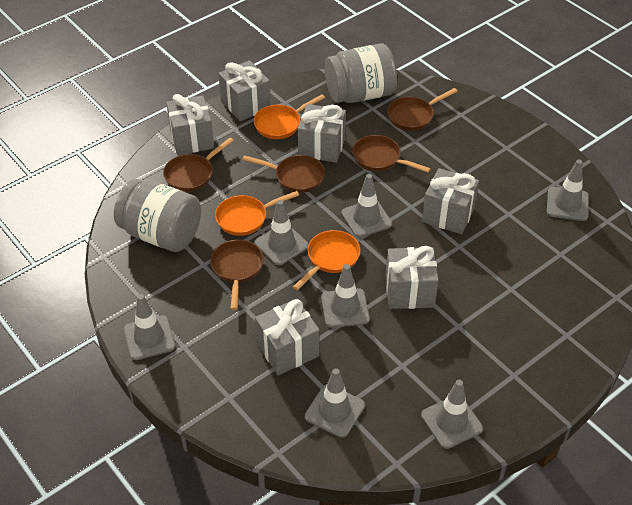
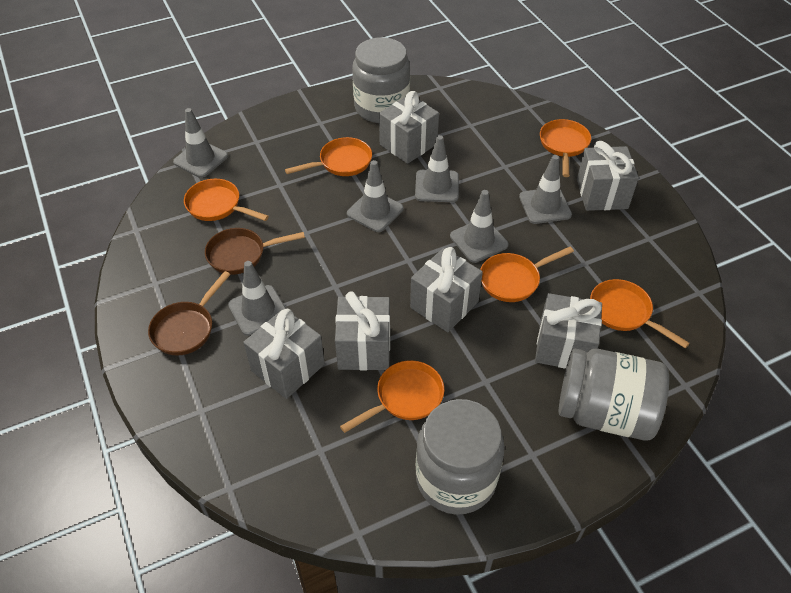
brown pan: [163,138,234,192] [210,239,264,310] [242,155,325,193] [352,135,431,173] [387,88,458,131] = 5 -> [148,271,230,355] [205,228,305,275] = 2
grey jar: [114,179,201,252] [325,43,397,103] = 2 -> [352,37,410,123] [416,399,505,515] [558,348,669,441] = 3
grey traffic cone: [124,294,175,360] [255,200,309,265] [305,368,365,438] [321,264,370,328] [341,174,392,237] [421,380,483,449] [547,159,589,221] = 7 -> [173,108,228,178] [228,261,286,336] [347,160,404,232] [415,135,459,202] [450,190,509,263] [519,155,572,224] = 6
orange pan: [215,191,299,236] [254,94,325,139] [293,230,360,290] = 3 -> [184,179,269,221] [285,137,372,176] [340,360,444,433] [480,247,574,302] [540,119,591,177] [590,279,690,348] = 6

